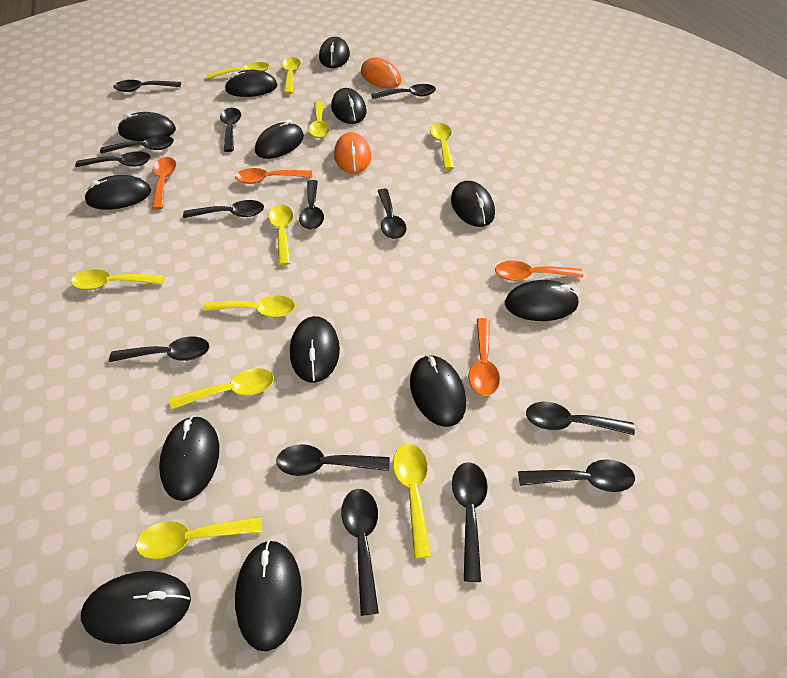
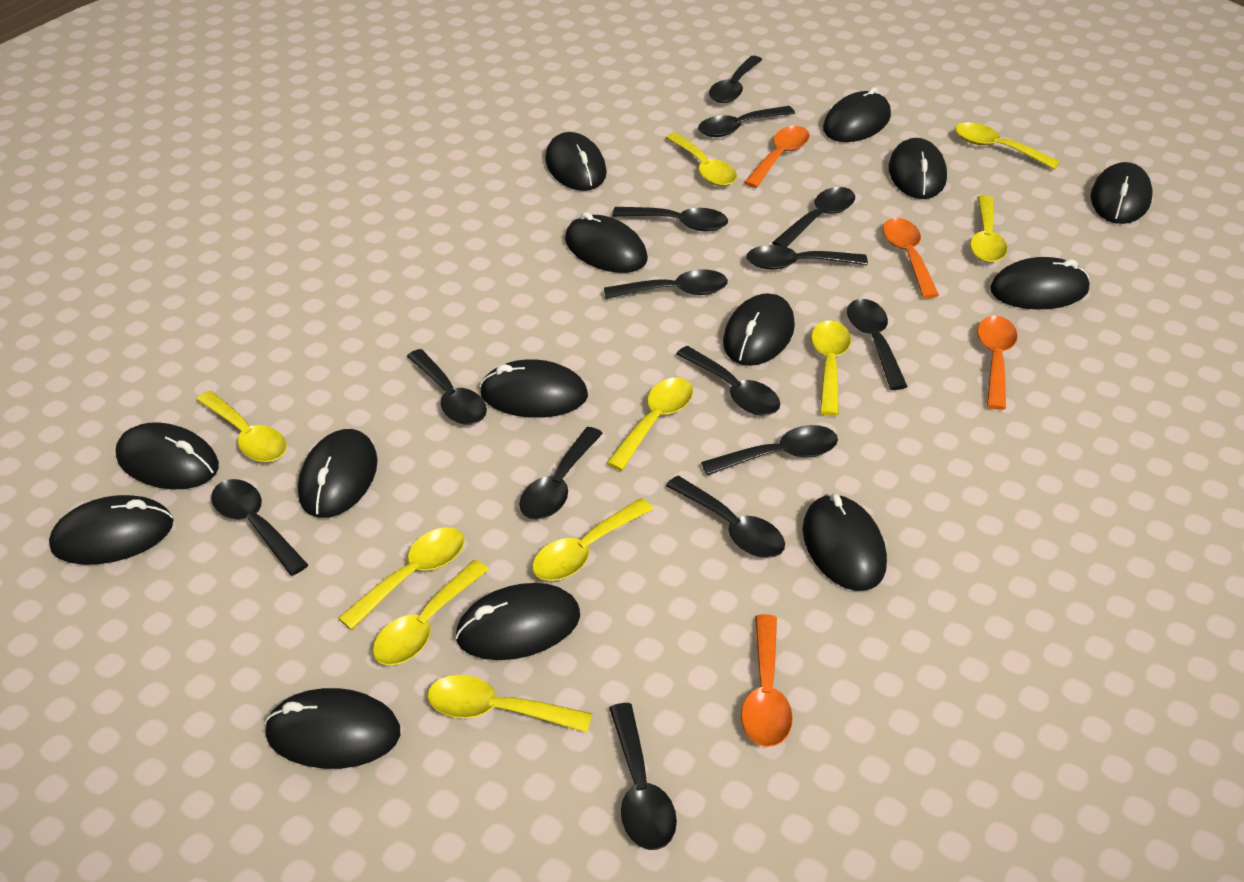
black mouse: [81,571,191,644] [84,175,151,210] [118,112,176,141] [159,416,219,501] [225,70,278,97] [235,540,302,652] [255,119,304,159] [290,316,340,383] [319,37,350,68] [331,88,367,124] [410,355,466,427] [451,181,495,227] [505,280,579,321] = 13 -> [49,495,173,565] [116,422,219,489] [264,688,400,769] [298,429,378,518] [455,583,580,660] [480,359,588,418] [545,132,607,191] [565,212,648,273] [723,293,795,366] [803,494,887,591] [823,87,891,142] [889,138,947,199] [990,257,1089,309] [1091,162,1153,224] = 14
orange mouse: [334,132,371,174] [361,57,401,88] = 2 -> none = 0

